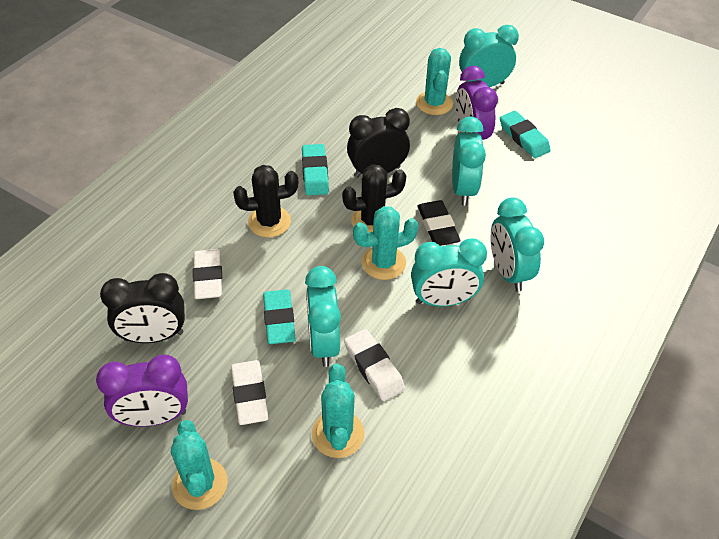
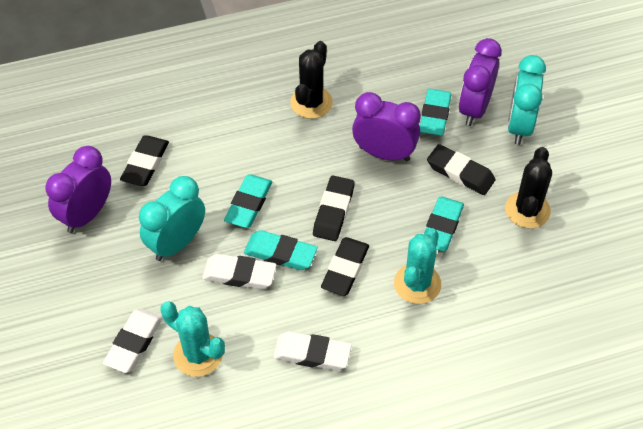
black clock: [100,273,185,343] [347,108,410,178] = 2 -> none = 0
black eraser: [418,200,461,246] = 1 -> [120,135,169,186] [313,176,355,241] [321,237,369,296] [427,144,496,195] = 4
purple clock: [96,355,188,426] [455,66,498,140] = 2 -> [45,146,111,233] [352,92,421,161] [459,38,502,126] = 3
turquoise cactus: [171,420,228,510] [312,364,365,458] [353,206,418,280] [416,48,453,115] = 4 -> [160,301,225,377] [394,228,441,304] = 2
turquoise clock: [305,266,341,367] [411,238,487,307] [452,117,486,206] [459,25,519,87] [490,198,544,292] = 5 -> [139,176,205,261] [507,55,546,145] = 2
turquoise eraser: [263,289,296,344] [302,144,329,195] [500,111,551,158] = 3 -> [224,175,272,228] [244,230,318,270] [420,89,452,136] [425,197,464,252] = 4

